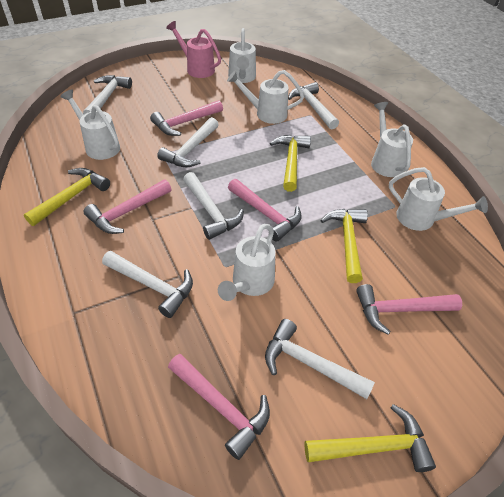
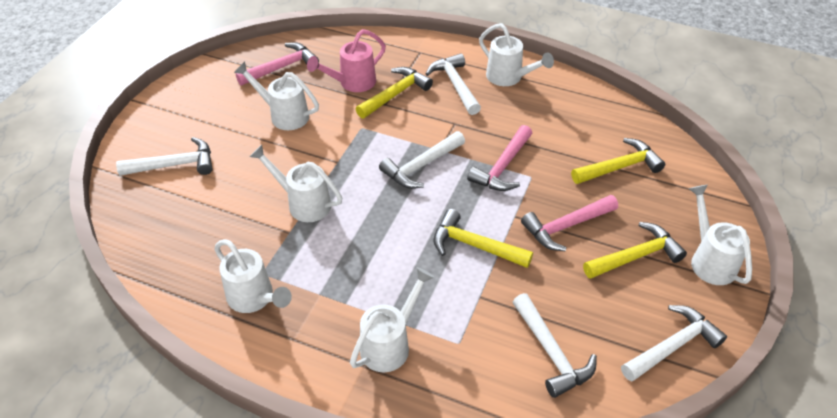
pink hammer: [83,179,172,234] [150,100,223,136] [168,354,270,460] [228,179,302,241] [356,284,462,335] = 5 -> [236,42,319,86] [467,125,532,191] [521,195,618,251] = 3
white hammer: [83,75,132,114] [102,251,193,318] [157,117,219,167] [183,172,244,240] [265,319,375,399] [288,82,339,130] = 6 -> [116,137,213,176] [379,131,465,189] [426,53,481,115] [513,293,597,398] [621,305,727,382] = 5

